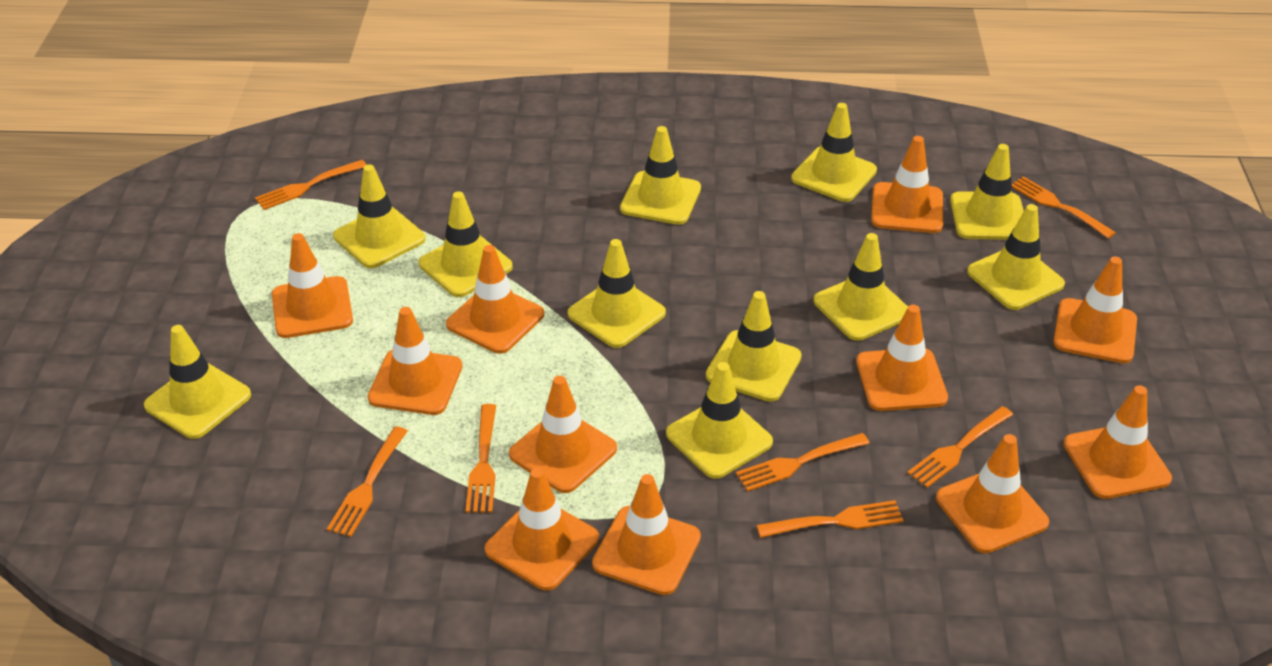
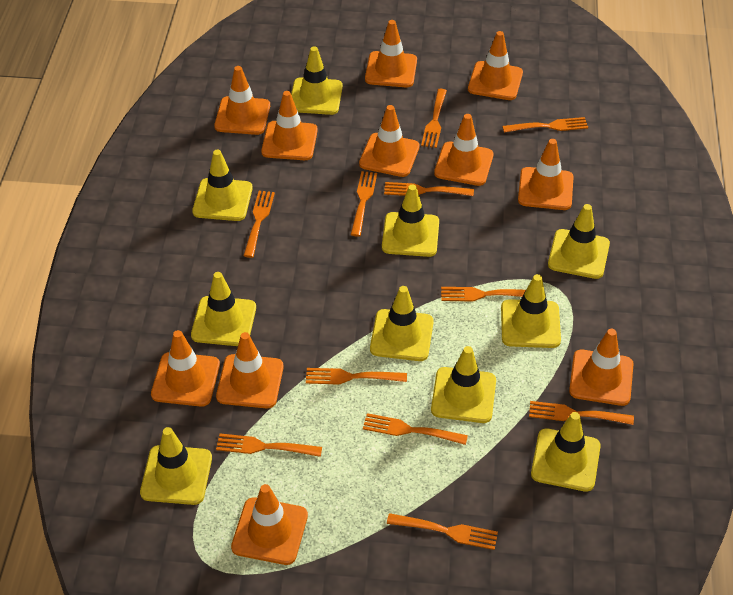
orange fork: [255,160,367,210] [327,426,408,537] [466,404,496,513] [736,433,870,492] [756,500,904,538] [907,406,1013,488] [1012,176,1116,239] = 7 -> [216,434,322,457] [243,191,275,258] [306,368,407,384] [351,171,377,237] [363,413,468,445] [384,182,474,196] [387,513,498,550] [421,89,447,148] [441,287,526,301] [502,117,588,133] [529,401,634,425] = 11
yellow traffic cone: [144,325,251,439] [333,164,426,268] [419,191,513,297] [568,239,666,348] [620,126,701,225] [666,362,773,479] [706,291,802,402] [791,103,877,202] [813,233,908,341] [950,144,1024,240] [967,204,1065,310] = 11 -> [140,427,212,505] [191,272,256,346] [192,150,253,221] [291,46,343,115] [370,286,434,361] [382,184,439,257] [431,346,496,423] [501,274,561,348] [531,412,601,492] [548,204,610,279] = 10

